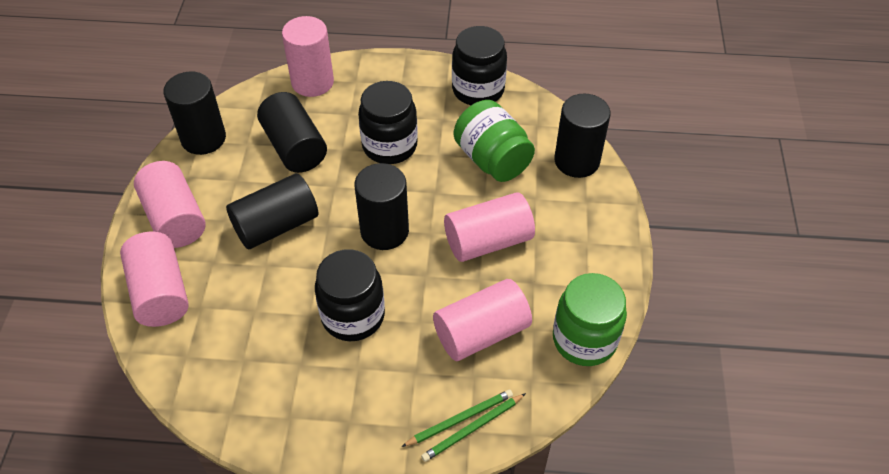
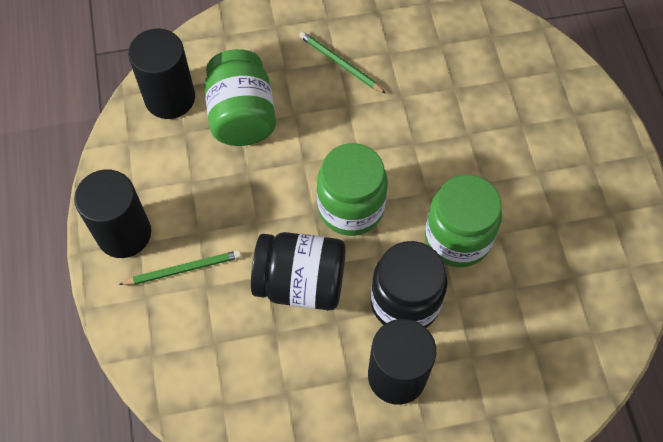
black cylinder: [163,71,226,155] [226,173,318,249] [257,92,327,173] [354,163,409,250] [554,94,611,178] = 5 -> [74,169,151,258] [128,29,195,119] [368,319,436,405] = 3
black jar: [315,249,385,341] [358,81,418,164] [452,26,507,105] = 3 -> [251,232,346,310] [371,241,448,328] = 2
green jar: [454,100,535,182] [553,273,627,366] = 2 -> [204,49,276,146] [317,143,388,236] [425,175,502,267] = 3
pink cylinder: [120,232,189,327] [134,161,205,248] [282,16,334,97] [433,279,532,361] [444,192,535,262] = 5 -> none = 0

